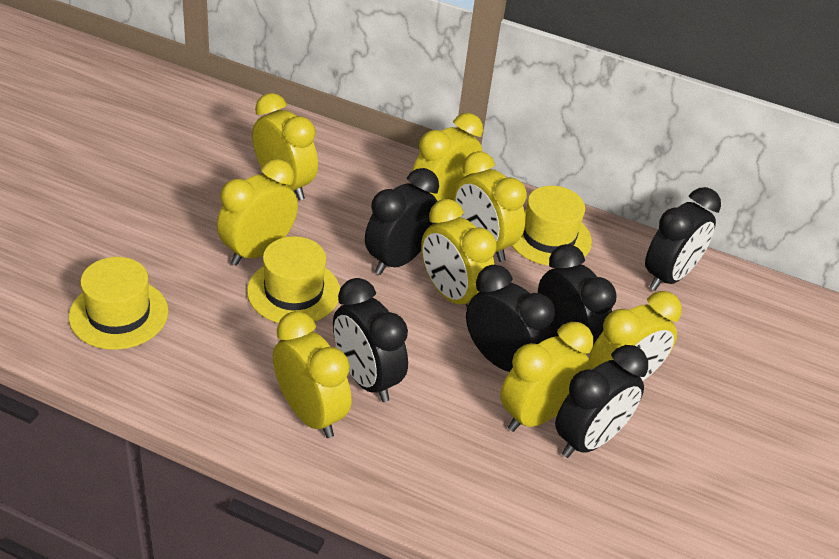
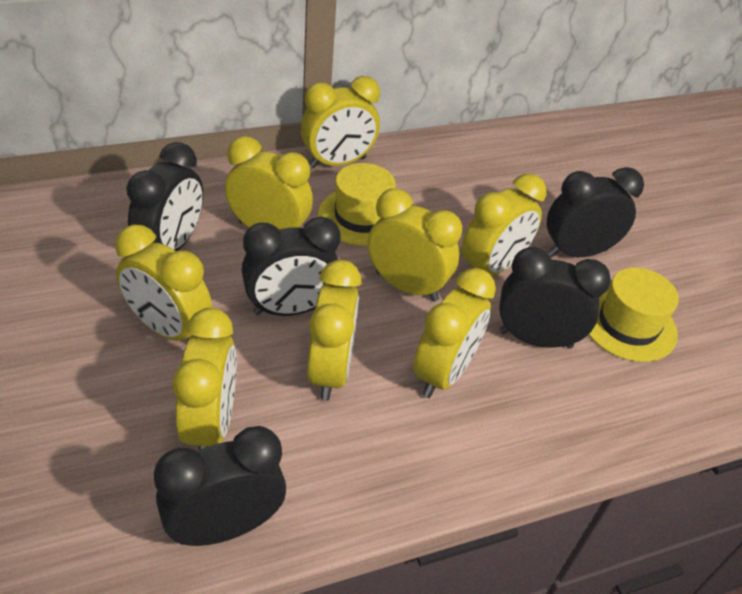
black clock: [333,278,408,402] [365,168,439,275] [466,265,555,372] [538,244,617,356] [555,345,648,458] [645,187,721,291] = 6 -> [126,142,203,251] [154,426,286,546] [242,216,341,316] [499,247,611,349] [547,167,644,257] = 5
yellow hat: [69,257,168,350] [247,236,340,323] [512,186,592,266] = 3 -> [318,163,396,246] [588,267,679,362] = 2

